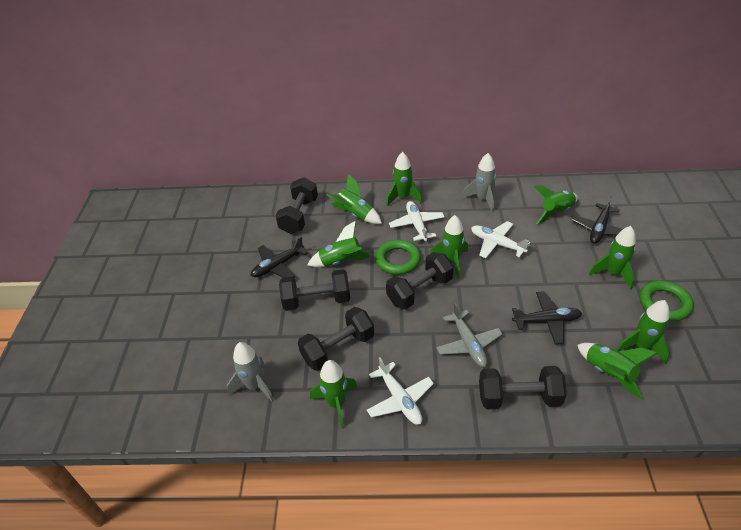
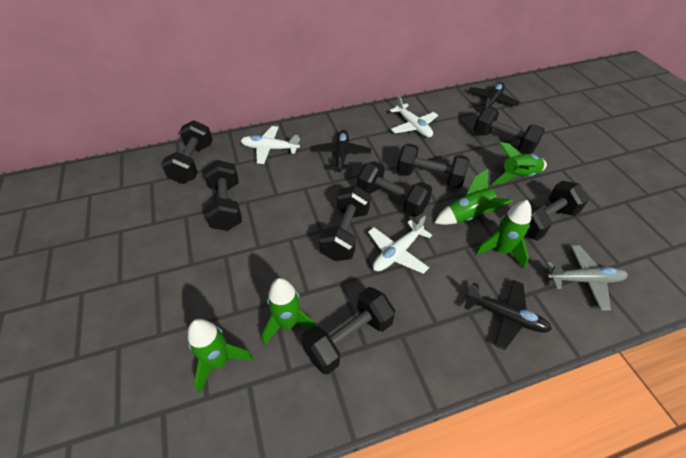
black dumbbell: [276,177,318,234] [279,269,350,311] [298,307,374,371] [386,252,454,309] [479,366,567,409] = 5 -> [161,120,213,184] [204,160,242,231] [301,287,395,374] [319,185,371,261] [357,161,432,217] [397,143,470,189] [474,107,545,154] [524,181,589,241] = 8
green ring: [375,240,421,275] [639,280,694,321] = 2 -> none = 0
green rocket: [308,220,372,267] [310,360,357,429] [327,174,382,224] [386,152,423,207] [430,215,468,279] [534,186,578,225] [577,343,658,399] [589,226,636,289] [616,300,670,365] = 9 -> [188,319,253,394] [262,278,317,346] [434,169,513,225] [475,200,532,269] [492,142,547,185] = 5
grey rocket: [227,342,274,402] [462,153,496,212] = 2 -> none = 0

